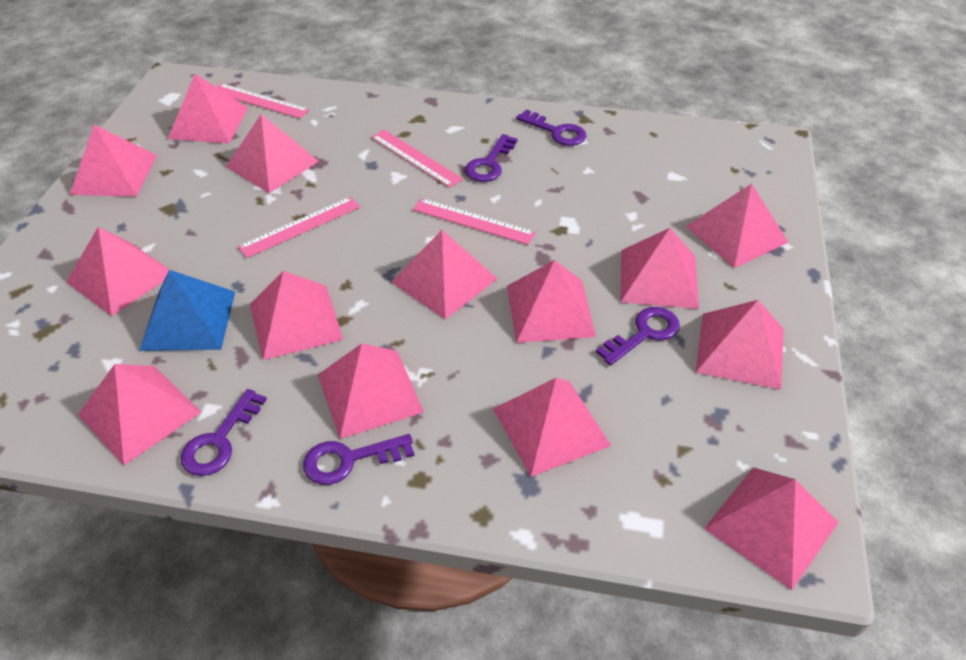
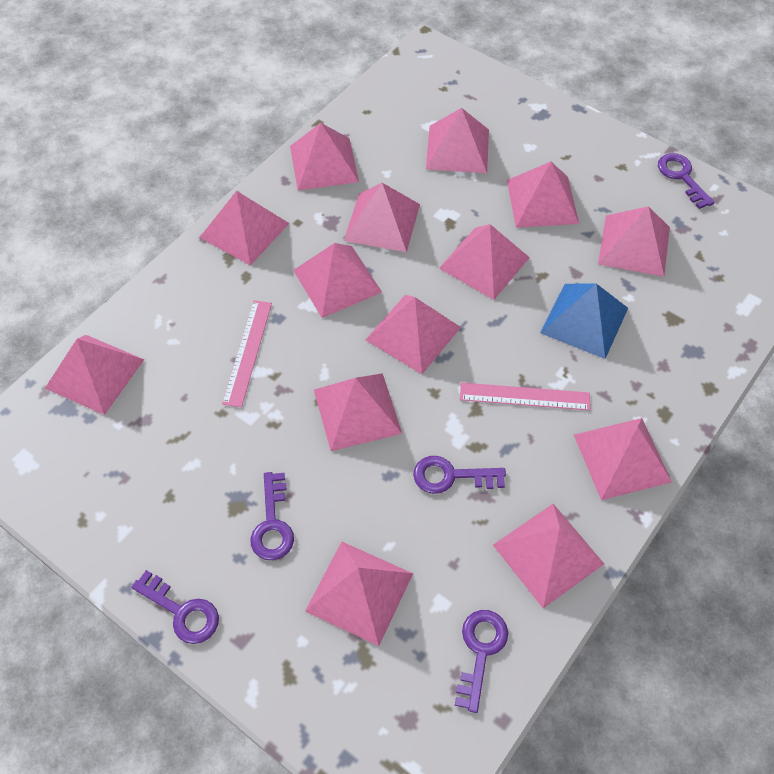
pink ruler: [217,83,310,119] [238,197,360,258] [371,130,463,188] [413,198,536,245] = 4 -> [222,300,272,408] [460,382,590,411] = 2

